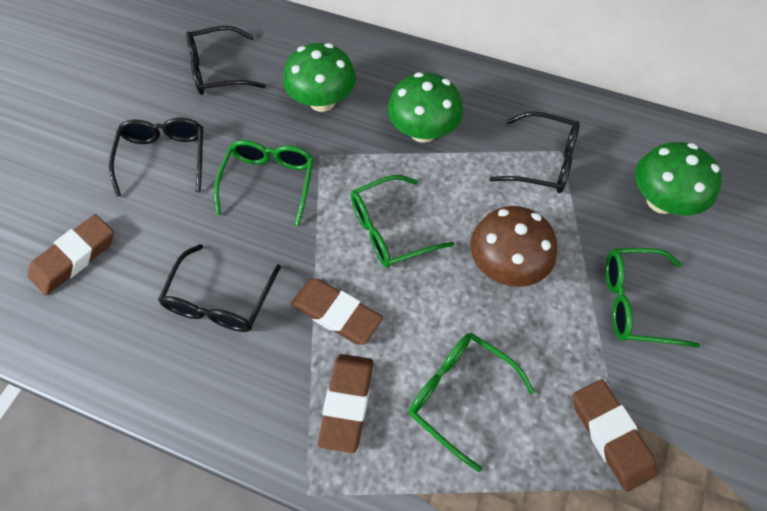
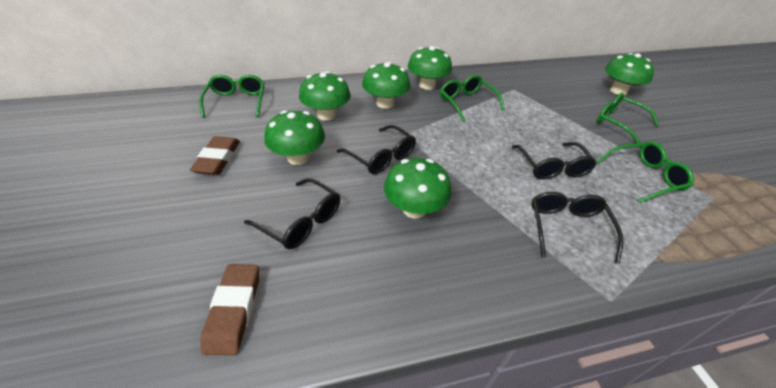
brown eraser: [28,214,114,295] [290,278,383,345] [318,354,373,453] [572,379,657,492] = 4 -> [190,136,240,175] [201,264,259,356] = 2
brown mushroom: [471,206,557,287] = 1 -> none = 0
green mushroom: [283,43,356,112] [388,72,463,143] [635,142,722,216] = 3 -> [264,110,325,165] [299,71,351,121] [362,62,410,109] [384,158,451,218] [408,46,452,90] [605,53,654,95] = 6

